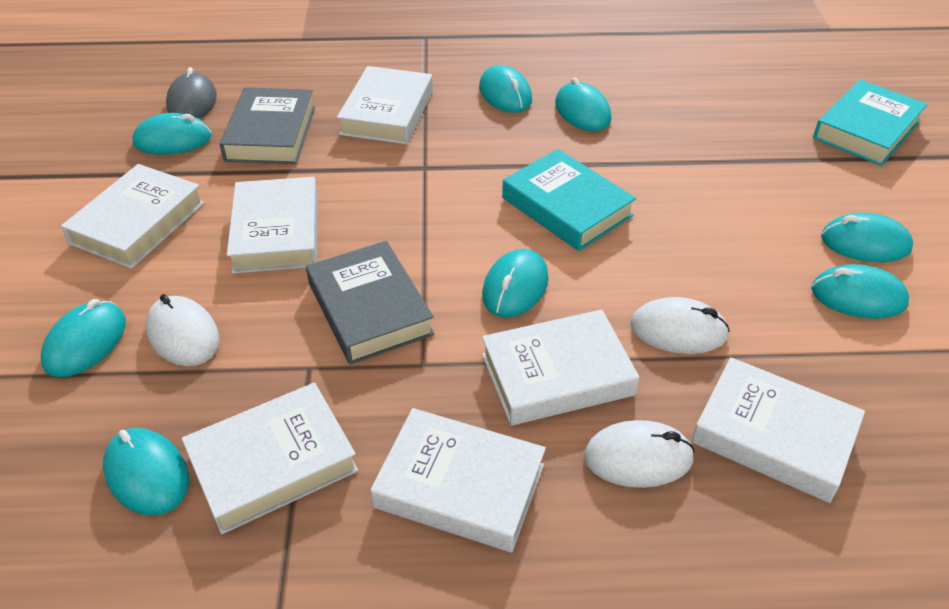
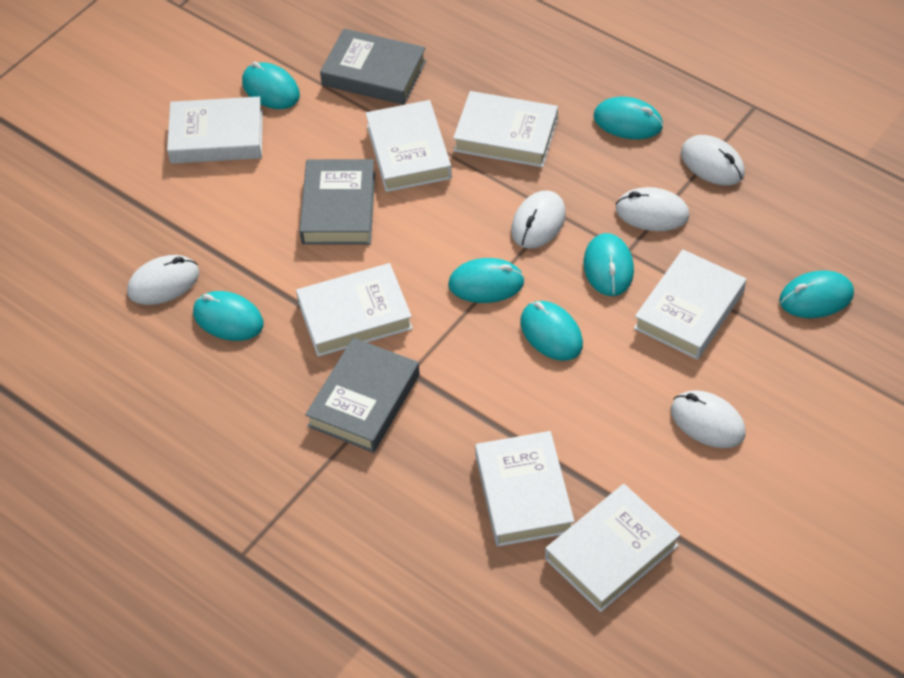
grey book: [220,87,315,164] [306,241,435,365] = 2 -> [299,159,375,245] [305,338,420,453] [320,29,426,105] = 3
grey mouse: [166,67,217,119] = 1 -> none = 0
turquoise book: [502,149,636,251] [813,79,928,166] = 2 -> none = 0
turquoise mouse: [41,299,126,377] [103,428,189,516] [132,113,212,155] [479,65,532,113] [482,249,549,318] [555,78,612,131] [811,264,909,319] [821,213,913,263] = 8 -> [193,291,264,341] [242,62,300,109] [448,258,525,303] [520,301,583,361] [583,233,634,296] [594,97,663,139] [779,270,854,318] = 7
white mouse: [146,294,219,366] [584,420,695,488] [630,297,730,354] = 3 -> [127,255,199,305] [511,190,566,249] [616,187,689,231] [671,390,746,448] [681,135,745,186] = 5

